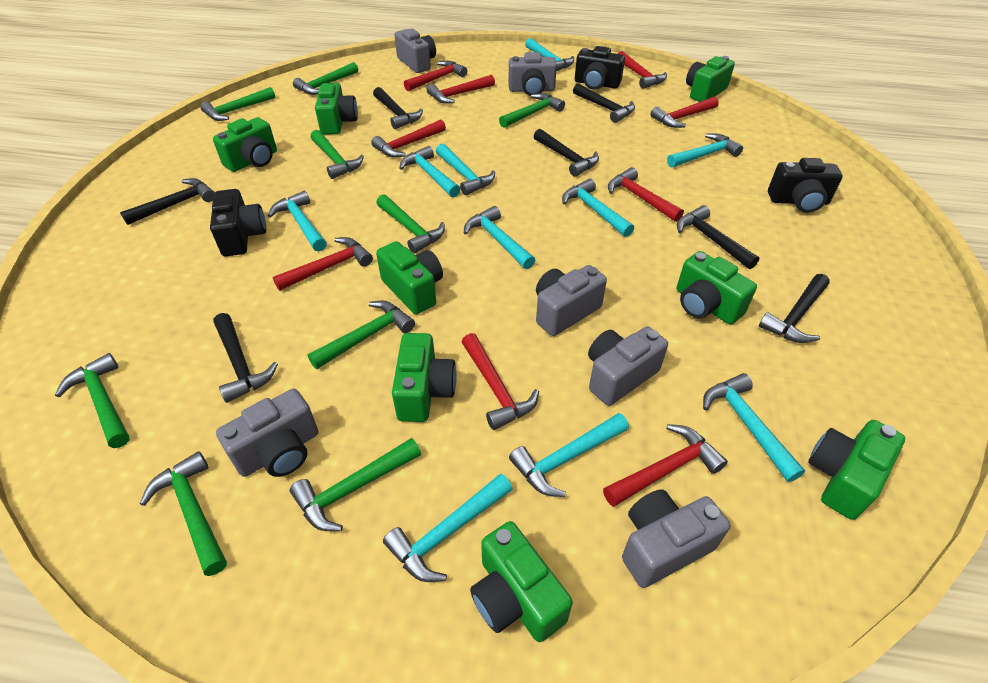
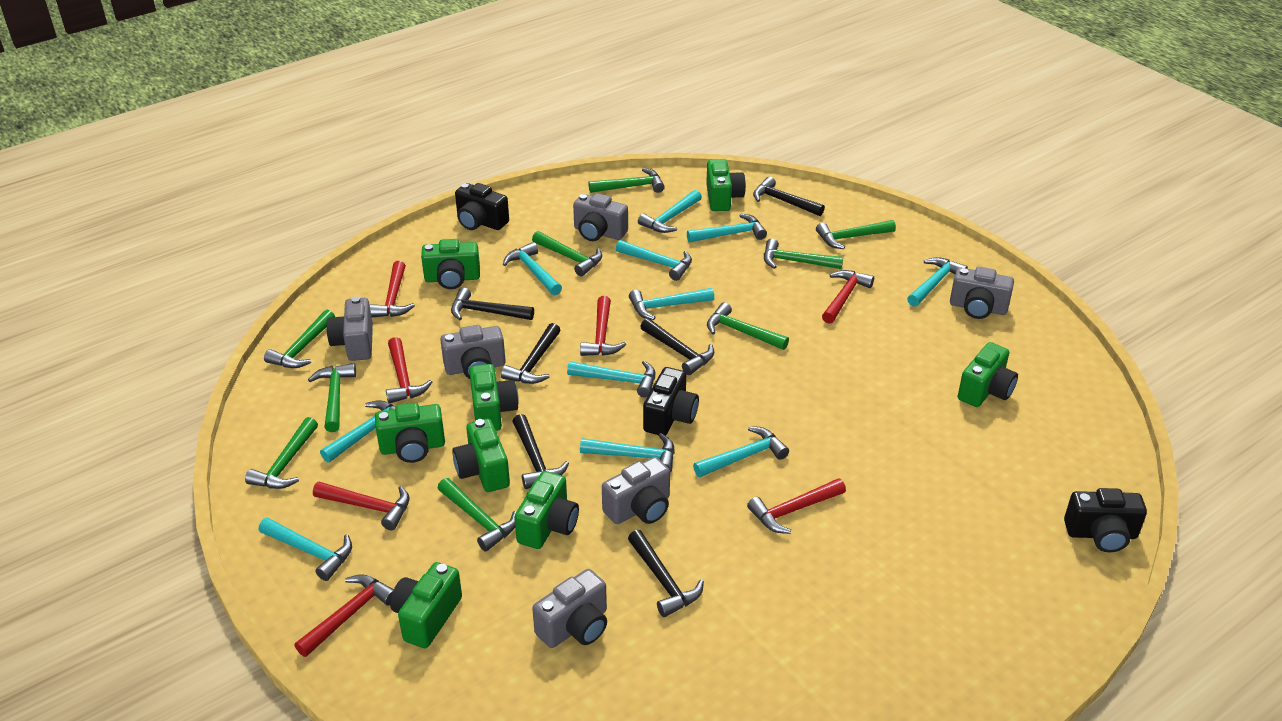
black hammer: [120,178,215,225] [214,313,278,403] [373,87,423,129] [534,129,599,177] [573,83,635,123] [677,205,760,269] [759,274,830,343] = 7 -> [451,287,534,320] [501,323,560,384] [512,414,569,489] [628,530,704,617] [640,318,714,375] [753,177,825,216] = 6
red hammer: [273,237,373,291] [371,119,446,158] [404,61,467,91] [427,75,495,104] [462,333,539,430] [603,424,728,507] [608,167,684,222] [618,51,667,89] [650,96,719,128] = 9 -> [295,574,394,657] [313,482,410,530] [370,261,415,317] [386,337,432,403] [580,296,626,356] [747,478,846,534] [822,270,874,324] = 7
turquoise hammer: [268,191,327,251] [383,473,513,582] [399,146,461,198] [436,143,495,195] [464,206,535,269] [509,413,629,497] [525,38,574,71] [562,179,634,237] [667,134,743,168] [703,373,805,482] = 10 -> [259,518,352,581] [320,400,395,462] [503,242,562,295] [567,361,655,398] [580,433,675,473] [616,240,692,281] [629,288,714,320] [638,190,702,233] [687,214,767,242] [693,426,789,477] [907,257,968,307] = 11

